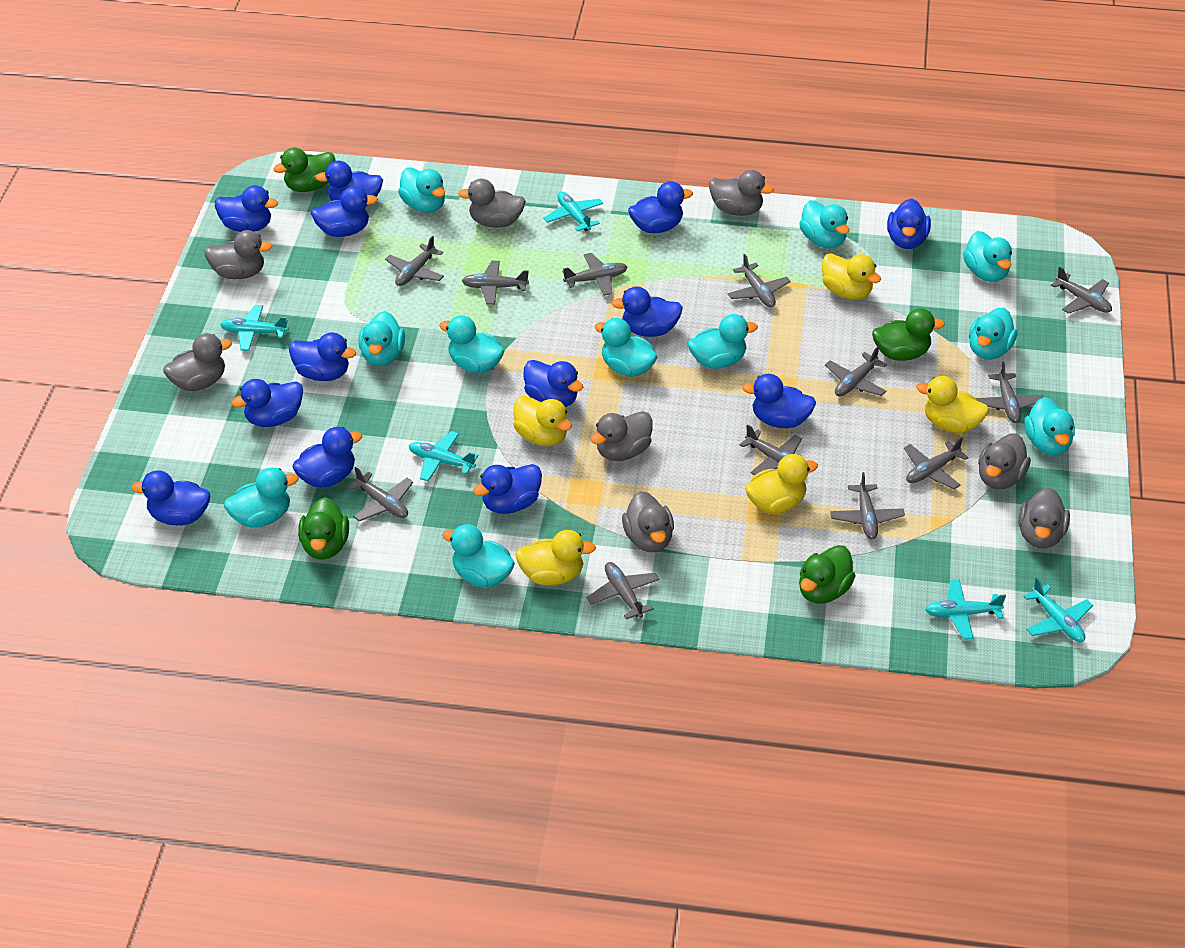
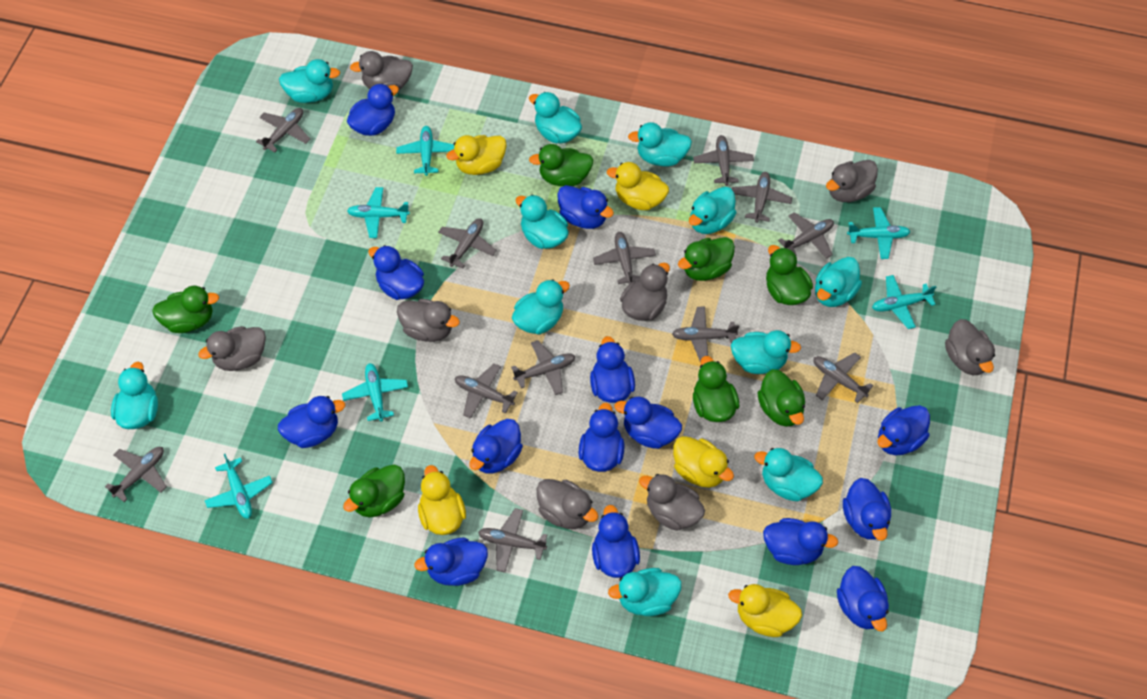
blue duck: [131,470,210,526] [215,185,278,232] [231,379,303,427] [289,332,356,381] [292,427,362,488] [311,186,378,237] [315,161,383,206] [473,464,542,514] [524,360,583,407] [611,286,683,337] [628,181,693,233] [742,374,816,428] [887,199,931,249] = 13 -> [278,396,345,448] [347,83,399,136] [368,245,424,300] [414,537,488,586] [469,419,523,474] [557,185,614,229] [579,403,624,472] [590,336,635,403] [592,505,640,578] [615,397,682,449] [763,518,838,565] [837,566,889,631] [843,478,891,541] [877,405,930,455] = 14
green duck: [273,148,335,192] [298,497,349,560] [799,545,856,604] [872,308,945,361] = 4 -> [152,286,219,333] [343,465,405,517] [529,144,593,186] [678,237,735,281] [693,356,739,422] [758,369,805,427] [766,245,813,305] = 7
turquoise plane: [220,305,288,351] [409,431,479,481] [544,192,603,231] [925,579,1006,640] [1023,577,1093,642] = 5 -> [205,454,272,519] [342,363,408,422] [347,187,410,238] [396,126,454,176] [847,207,910,259] [872,275,936,329] = 6

